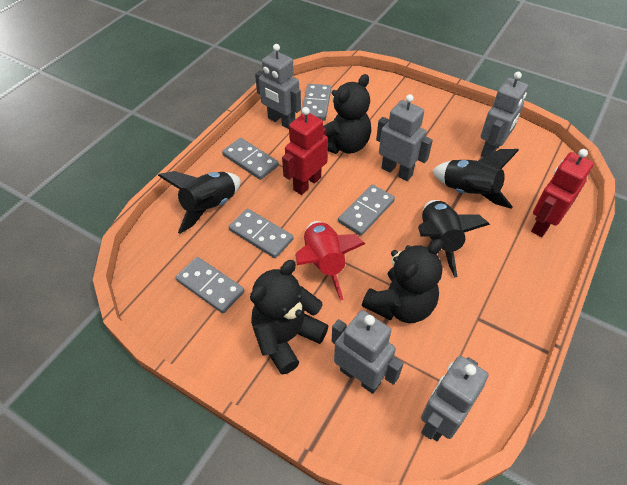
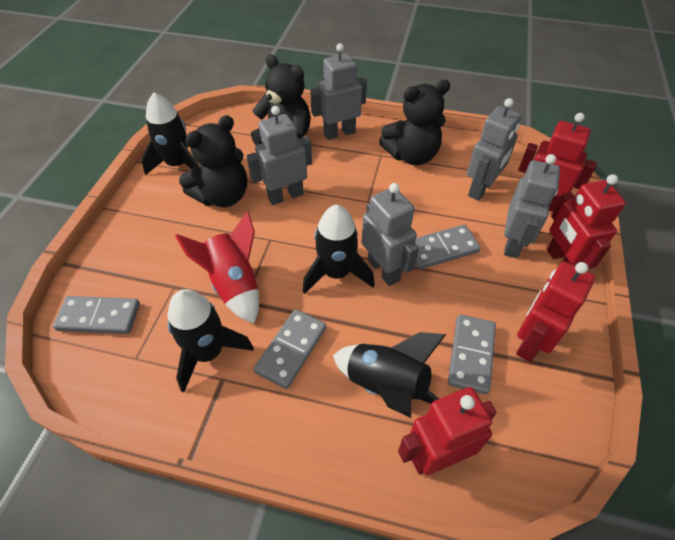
black rocket: [158,171,241,234] [418,200,490,277] [432,149,519,209] = 3 -> [141,92,199,175] [168,289,254,392] [303,205,375,294] [333,332,446,418] = 4
grey domino: [176,257,245,313] [222,138,279,180] [229,209,294,258] [301,84,331,121] [338,184,395,236] = 5 -> [53,296,140,334] [254,309,326,389] [415,225,481,269] [448,314,496,394] = 4
red robot: [282,107,328,195] [531,149,594,237] = 2 -> [398,387,497,475] [516,261,595,362] [518,113,597,212] [547,174,626,269] = 4

